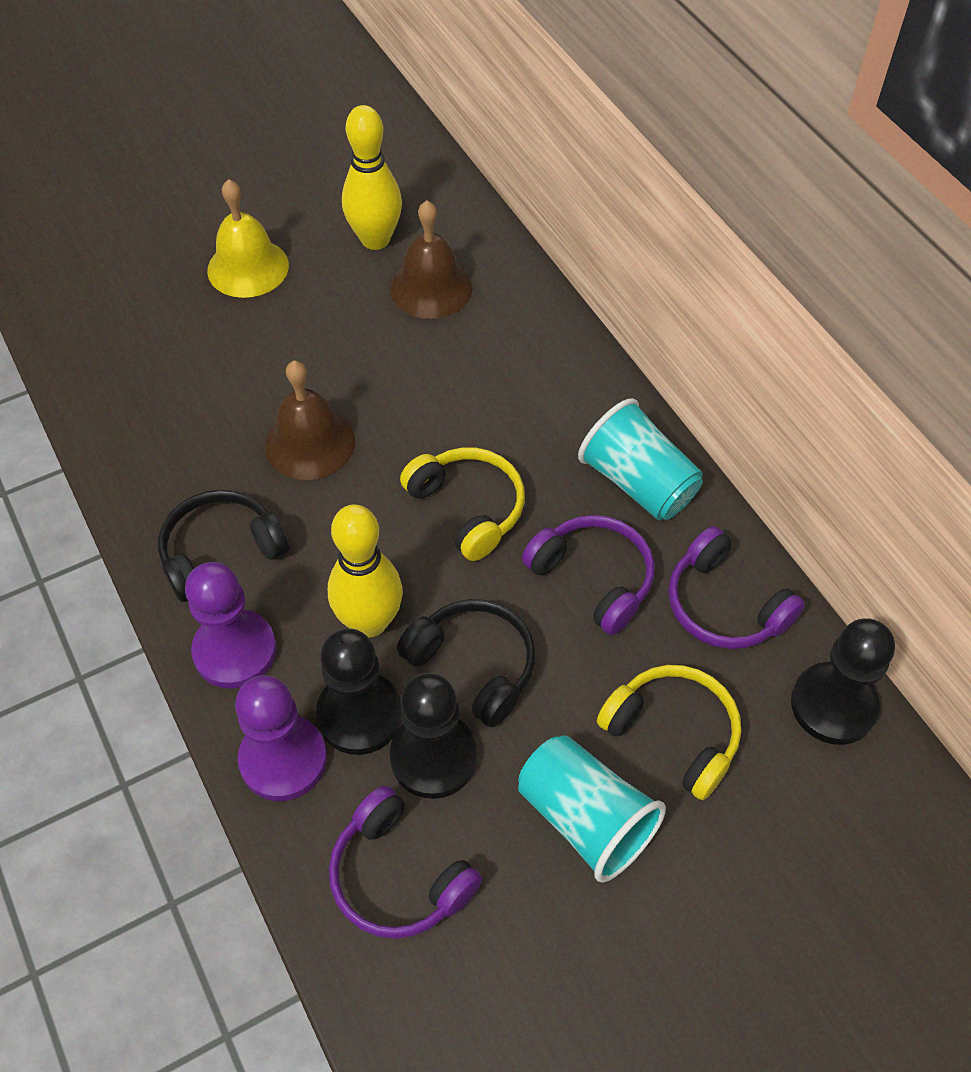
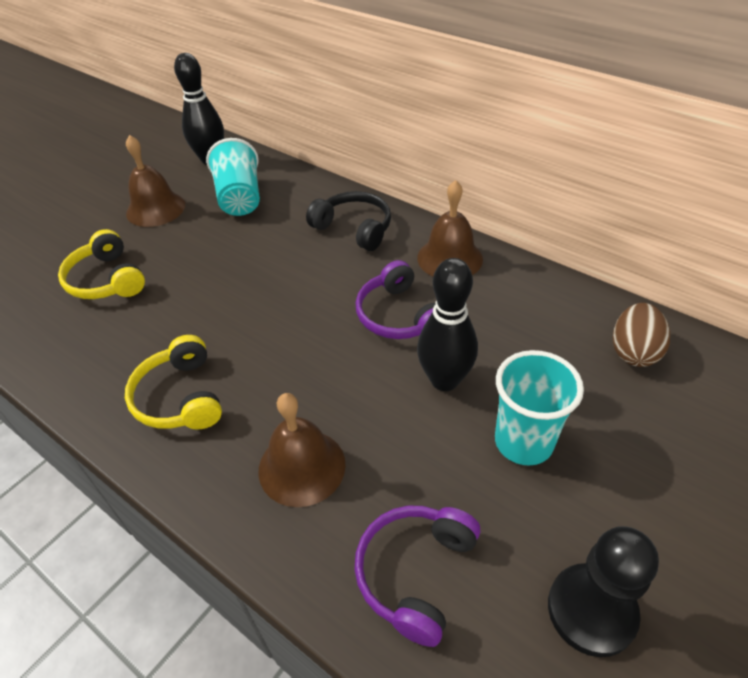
black bowling pin: none = 0 -> [174,53,224,165] [417,258,478,391] = 2
black headphones: [158,490,289,602] [397,599,536,727] = 2 -> [306,191,391,251] = 1
black pawn: [316,628,402,755] [390,673,477,799] [791,618,895,745] = 3 -> [548,526,659,657] = 1
brown bell: [265,361,355,480] [390,200,472,319] = 2 -> [126,135,185,227] [258,393,345,507] [417,180,483,276] = 3
brown egg: none = 0 -> [613,303,670,367] = 1
purple headphones: [329,786,482,939] [522,515,655,635] [668,526,805,649] = 3 -> [354,506,480,647] [356,260,435,339] = 2
purple pawn: [185,562,277,689] [235,675,327,801] = 2 -> none = 0
yellow bell: [207,179,289,298] = 1 -> none = 0
yellow bowling pin: [328,504,403,637] [342,105,402,250] = 2 -> none = 0

